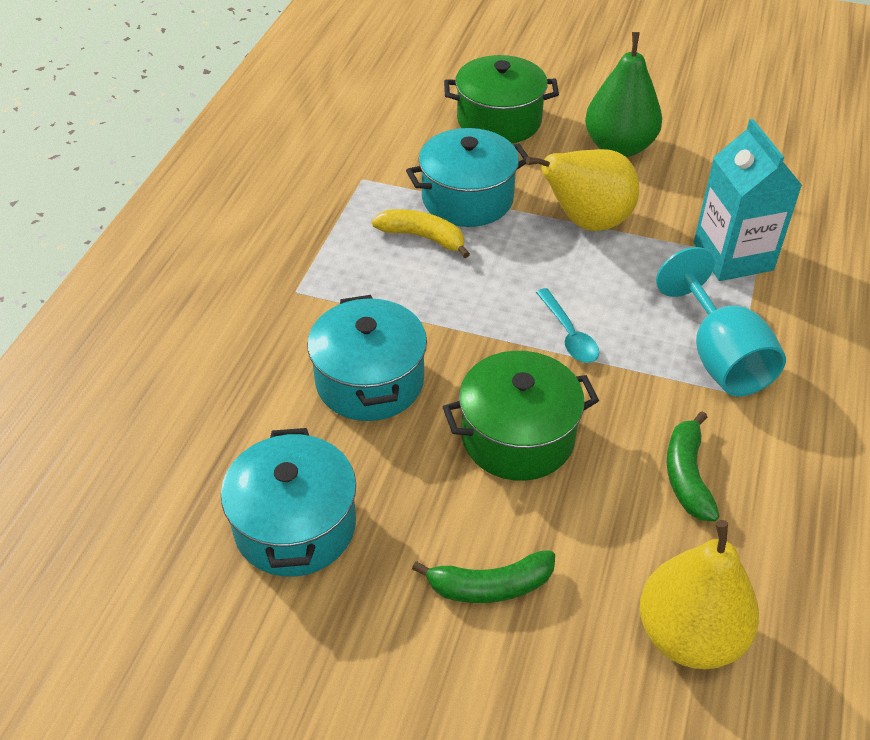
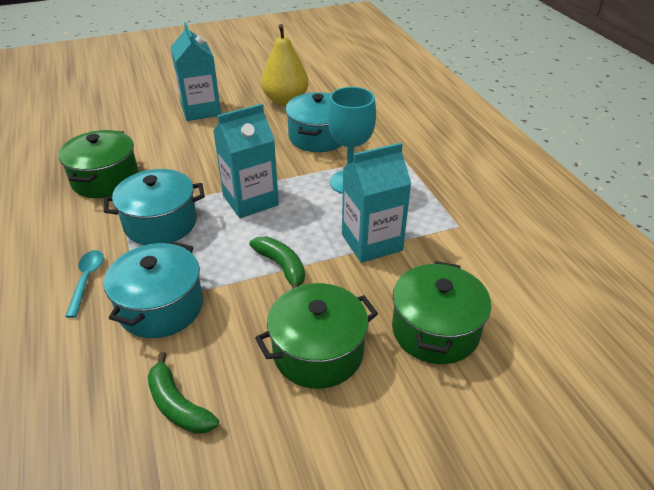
green pear: [585,32,662,157] = 1 -> none = 0
green pot: [443,351,599,481] [444,55,559,143] = 2 -> [58,130,139,198] [255,283,378,389] [392,261,491,364] = 3
turquoise carton: [694,119,802,281] = 1 -> [170,22,221,121] [213,104,279,218] [342,143,411,263] = 3
yellow banana: [372,209,470,258] = 1 -> none = 0
yellow pear: [526,149,639,231] [640,520,759,669] = 2 -> [261,24,308,106] = 1

